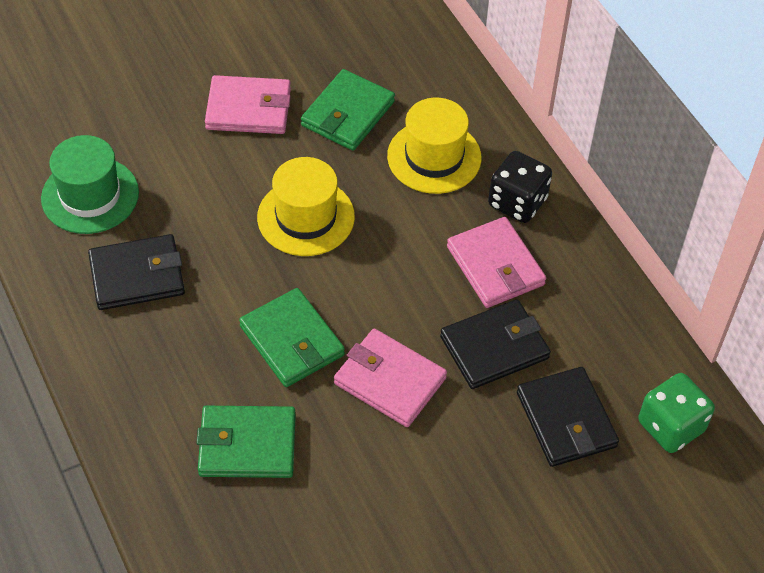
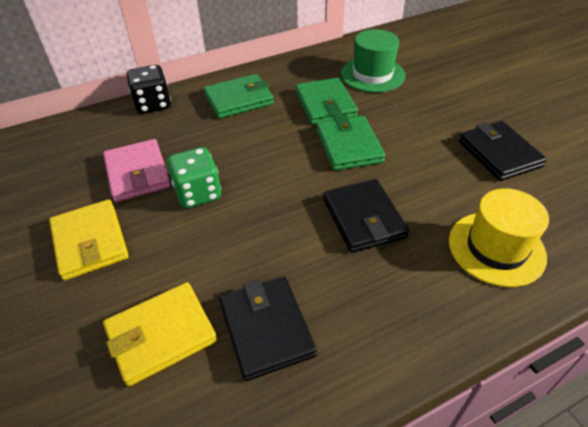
pink wallet: [205,75,291,134] [334,329,447,427] [447,217,546,308] = 3 -> [103,139,171,202] = 1
yellow hat: [257,157,355,256] [387,98,482,194] = 2 -> [449,188,549,287] = 1
yellow wallet: none = 0 -> [49,199,129,280] [103,282,217,386] = 2

